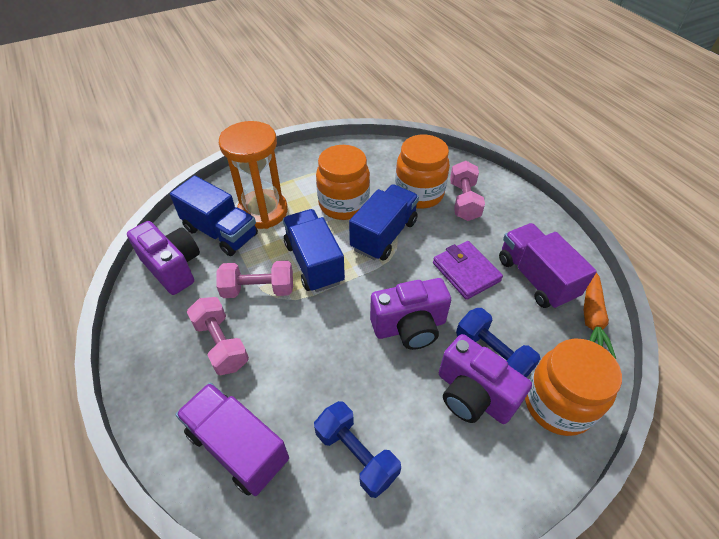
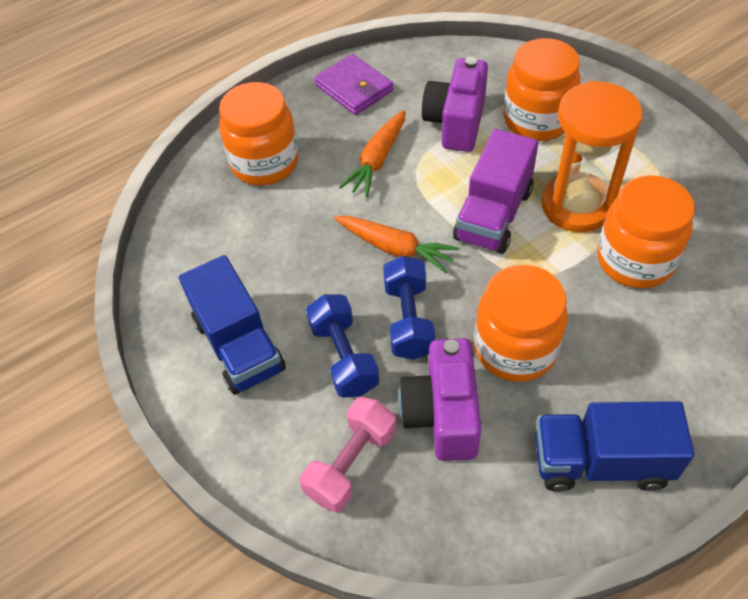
blue truck: [170,175,258,256] [283,209,345,292] [349,184,419,260] = 3 -> [179,255,286,395] [535,401,694,492] = 2
orange carrot: [584,272,616,359] = 1 -> [334,216,459,273] [339,110,406,197] = 2
orange jar: [316,145,370,220] [395,135,450,209] [525,339,622,436] = 3 -> [219,82,299,186] [474,265,568,382] [503,38,580,141] [597,175,695,289] = 4
pink dumbbell: [187,297,249,375] [216,261,293,298] [450,161,485,221] = 3 -> [300,397,396,513] = 1
purple camera: [127,221,200,295] [370,278,451,350] [439,334,532,424] = 3 -> [398,338,481,461] [422,57,488,152] = 2
purple truck: [176,383,289,496] [499,223,597,309] = 2 -> [453,129,538,254] = 1

